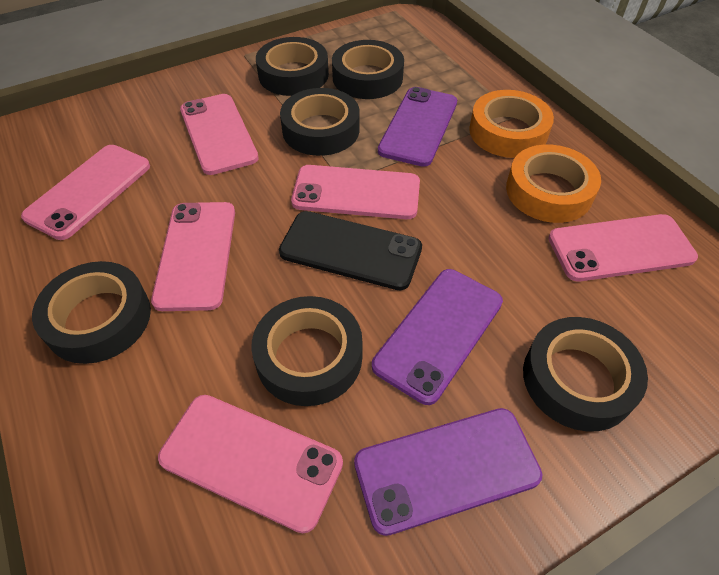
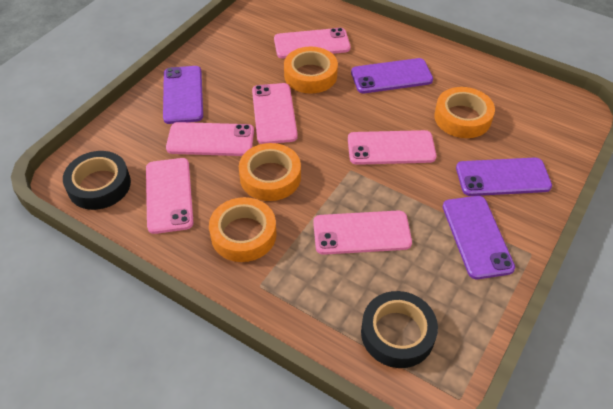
black phone: [279,211,422,290] = 1 -> none = 0
black tape: [32,261,151,364] [251,296,363,406] [256,37,329,96] [280,88,359,156] [332,40,404,99] [523,317,648,432] = 6 -> [63,151,131,210] [361,291,438,368] = 2
orange tape: [469,90,554,158] [506,145,601,223] = 2 -> [209,197,277,262] [239,143,301,201] [284,47,338,94] [434,87,495,138] = 4
purple phone: [354,408,542,536] [372,269,503,405] [378,87,457,167] = 3 -> [163,66,203,124] [351,58,433,93] [443,196,515,279] [456,157,552,196] = 4

